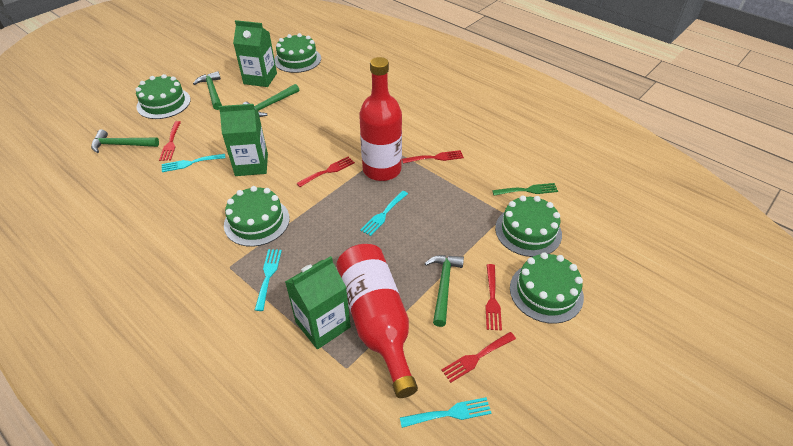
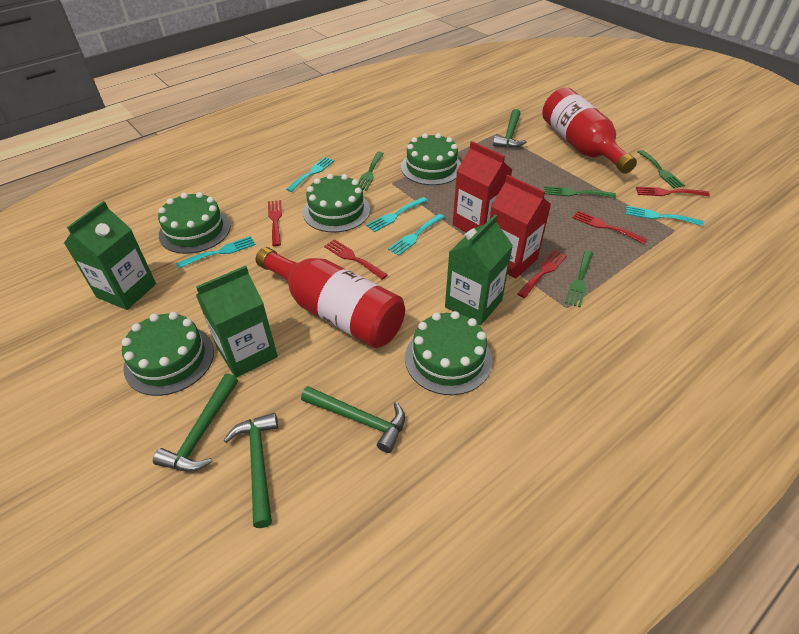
green fork: [492,183,558,196] = 1 -> [359,152,384,191] [545,186,616,198] [565,251,593,307] [637,150,685,188] = 4
red carton: none = 0 -> [453,141,512,233] [490,175,551,279] = 2
turquoise fork: [162,154,226,172] [255,249,282,311] [360,191,408,236] [400,397,492,428] = 4 -> [176,236,256,269] [286,157,334,192] [366,197,428,232] [388,214,444,256] [626,206,704,226] = 5

